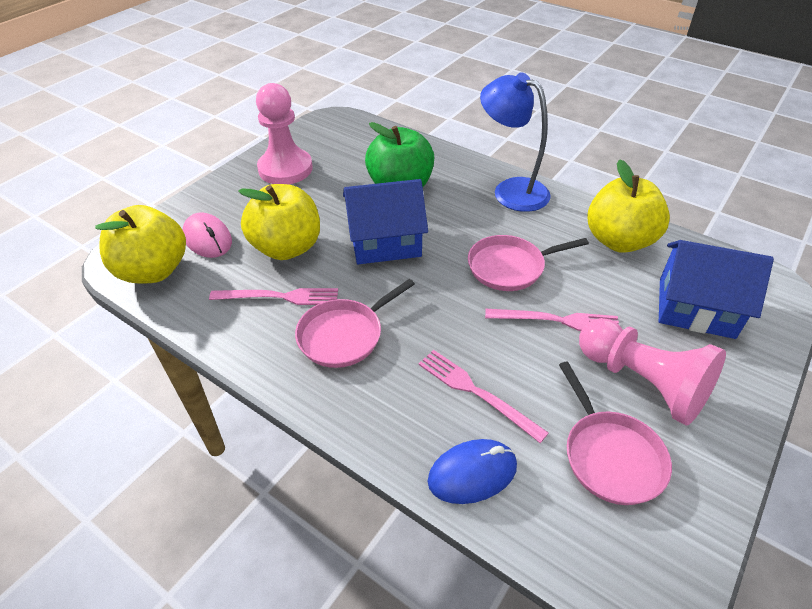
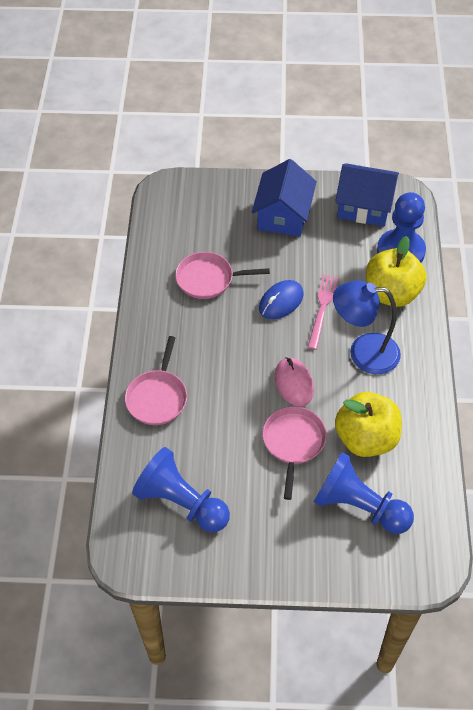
blue pawn: none = 0 -> [132,447,230,532] [314,452,414,534] [377,192,426,263] = 3
green apple: [365,122,434,187] = 1 -> none = 0
pink fork: [209,288,338,305] [418,350,549,443] [485,309,619,331] = 3 -> [307,274,338,350] = 1
pink pawn: [256,83,313,184] [579,318,726,426] = 2 -> none = 0
yellow apple: [95,205,186,284] [238,184,320,260] [587,159,670,253] = 3 -> [335,392,402,457] [366,236,427,307] = 2

